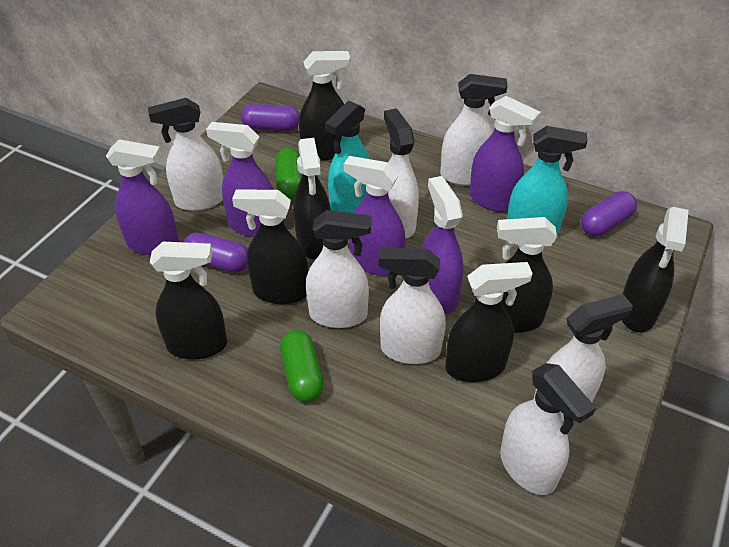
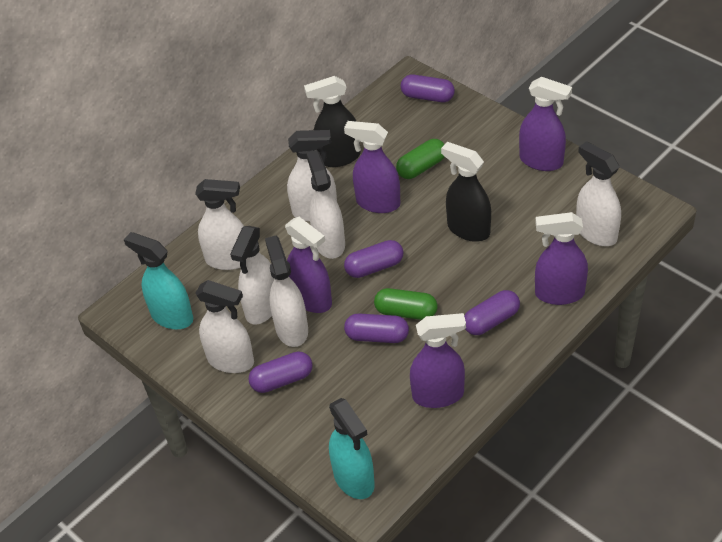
black spray bottle: [150,242,227,360] [232,190,308,304] [293,138,331,260] [299,51,350,161] [445,262,533,382] [497,217,557,333] [622,207,689,333] = 7 -> [304,76,361,167] [441,142,491,242] = 2
purple capsule: [184,232,248,272] [241,104,300,131] [581,191,637,236] = 3 -> [248,351,313,393] [344,240,403,278] [344,313,409,343] [401,74,455,102] [464,290,520,335] = 5

